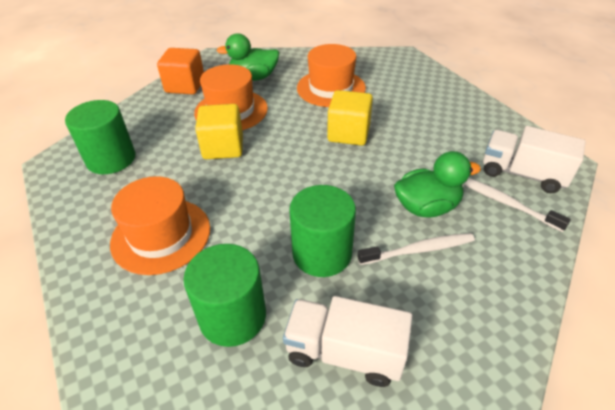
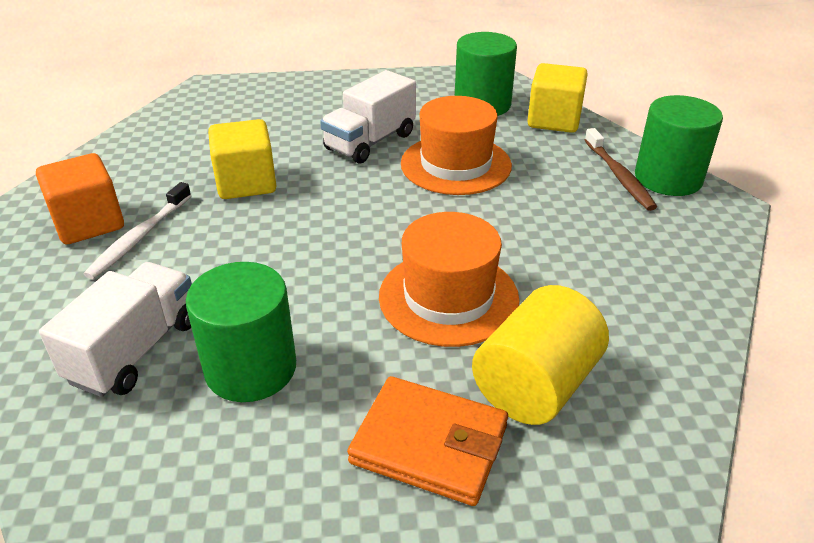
brown toothbrush: none = 0 -> [585,128,657,211] = 1
green duck: [216,33,279,81] [394,151,481,217] = 2 -> none = 0
orange hat: [110,176,210,275] [194,64,268,130] [297,44,366,107] = 3 -> [379,212,519,347] [401,96,512,195] = 2
orange wallet: none = 0 -> [347,376,508,506] = 1
white toothbrush: [357,233,475,265] [463,178,571,232] = 2 -> [84,182,192,279] = 1
yellow cylinder: none = 0 -> [472,285,609,425] = 1

